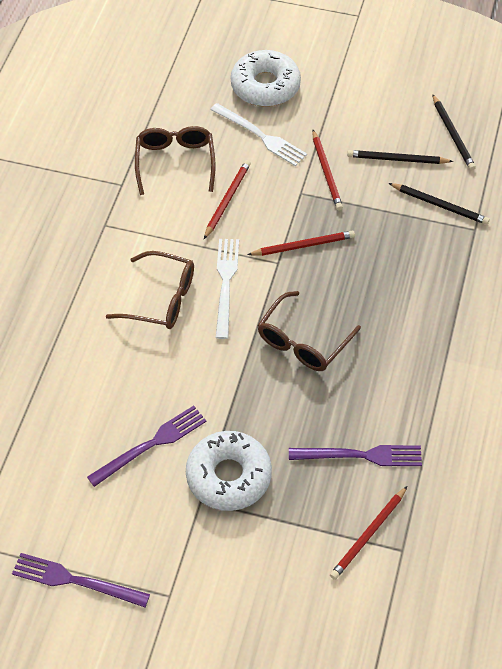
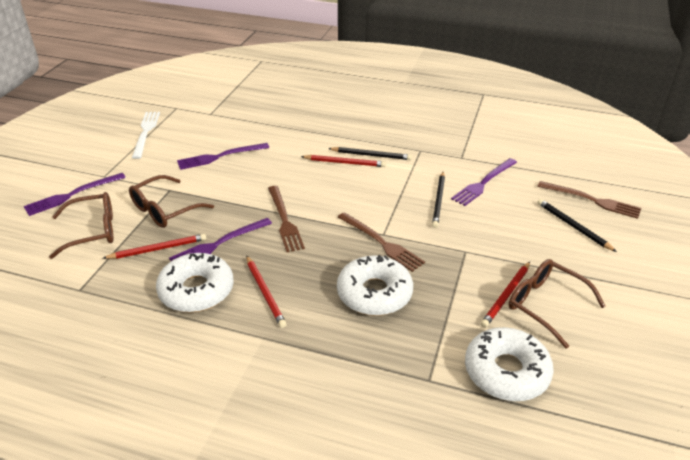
brown fork: none = 0 -> [268,186,305,252] [338,212,425,272] [537,181,641,219] = 3
purple fork: [12,553,150,607] [87,406,207,487] [289,445,422,466] = 3 -> [24,173,126,216] [169,218,272,261] [177,143,269,170] [451,158,517,206] = 4
white donut: [186,431,272,511] [231,50,301,107] = 2 -> [156,253,234,313] [337,255,413,316] [465,327,554,401] = 3
white fork: [210,103,307,166] [215,239,239,339] = 2 -> [132,112,160,159] = 1

